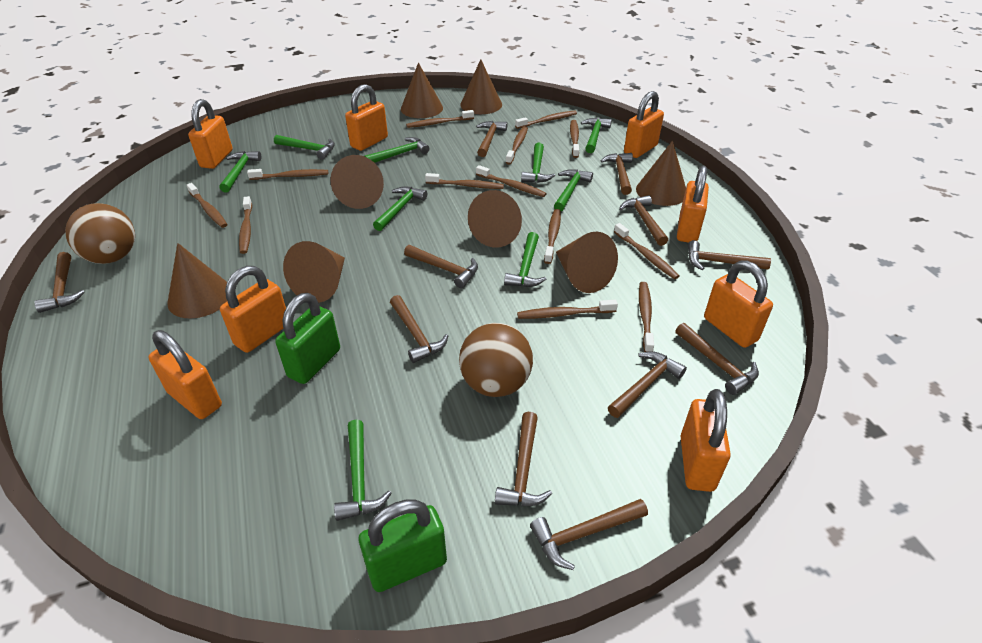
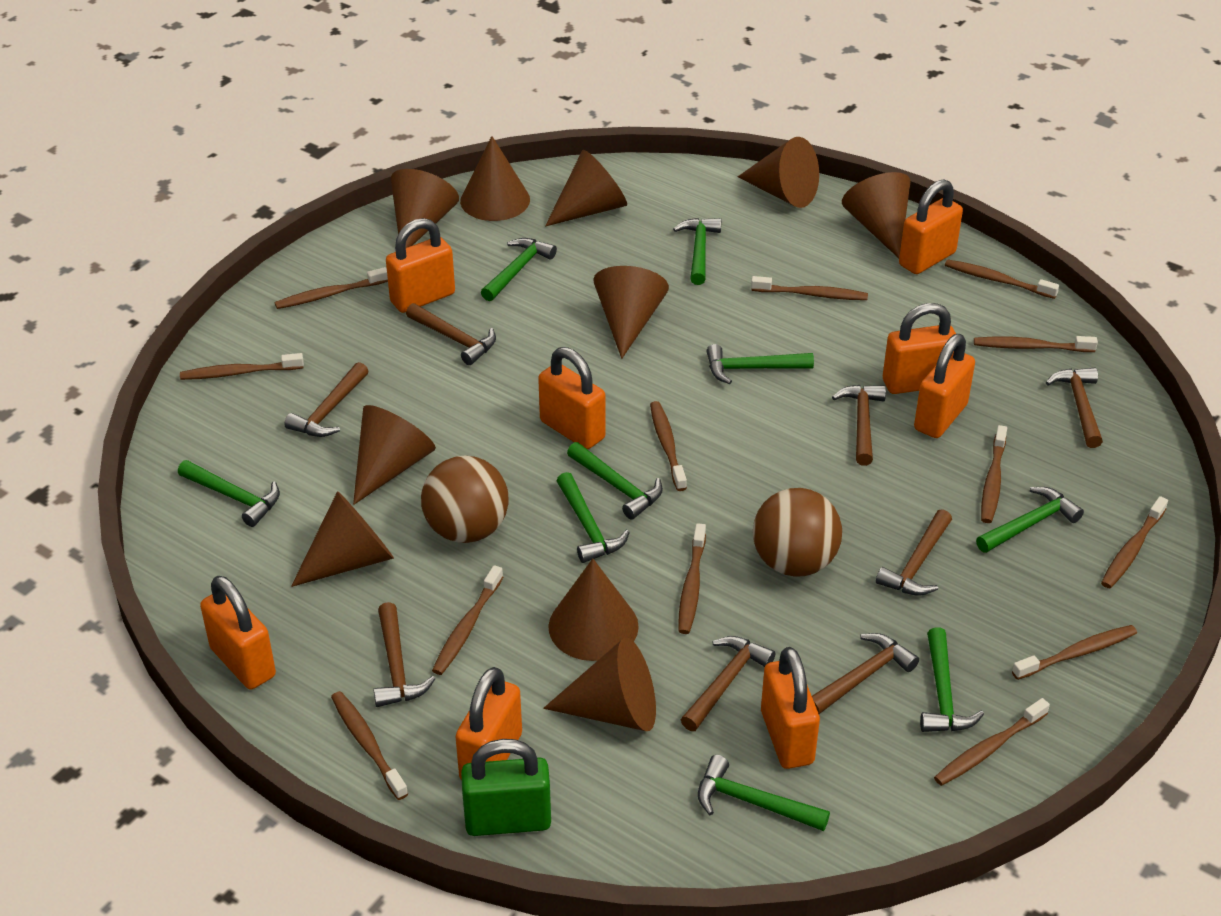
brown cone: [168,243,227,319] [283,241,345,303] [330,155,384,209] [401,63,443,118] [460,59,502,114] [468,190,522,248] [556,232,618,293] [636,141,686,206] = 8 -> [291,491,394,587] [353,405,436,505] [391,169,459,248] [460,136,530,221] [543,638,656,731] [545,150,627,226] [548,559,639,661] [593,266,669,359] [738,137,819,208] [842,172,911,258] = 10
brown hammer: [35,252,85,313] [390,295,448,363] [404,245,478,288] [476,121,508,157] [495,412,552,506] [530,499,648,570] [601,153,633,195] [608,351,687,418] [619,195,668,246] [675,323,759,395] [688,240,771,270] = 11 -> [284,362,369,437] [373,602,435,707] [406,303,496,365] [681,636,775,731] [812,633,919,714] [832,385,886,466] [876,509,952,596] [1046,368,1103,448] = 8
green padlock: [275,293,340,384] [359,499,447,592] = 2 -> [461,739,551,836] = 1

